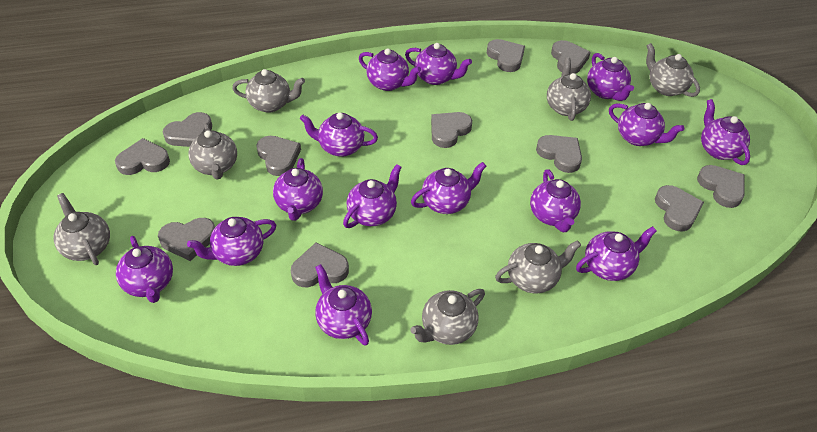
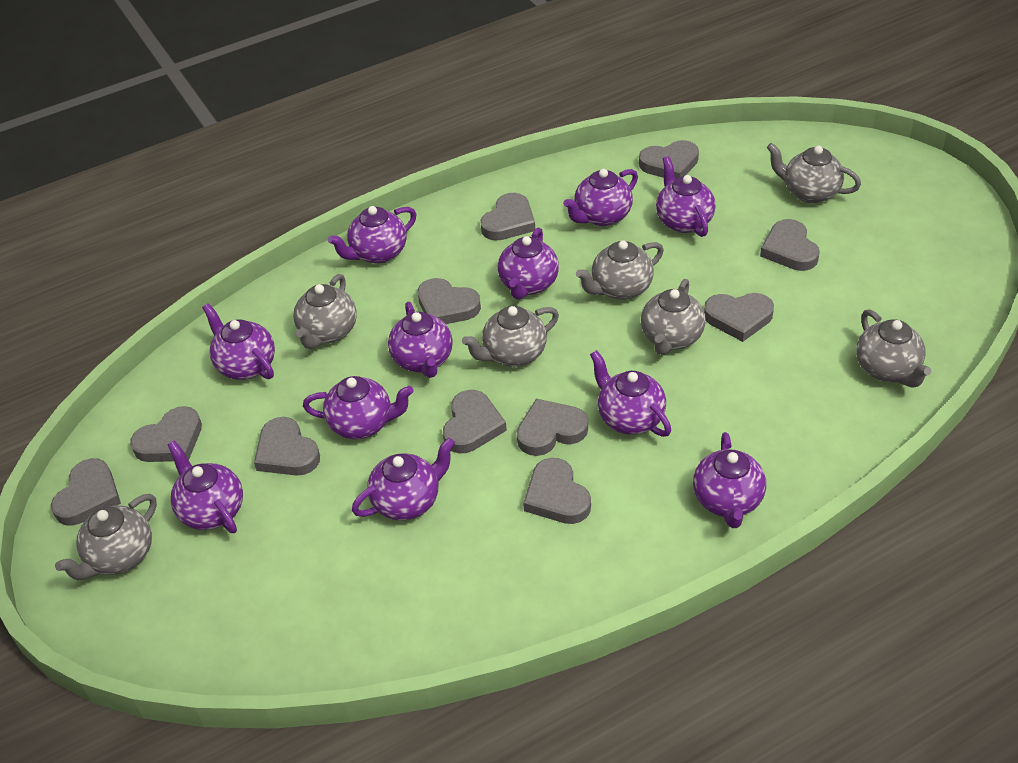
purple teapot: [116,236,173,303] [187,217,276,266] [273,158,323,221] [300,112,378,157] [315,264,372,345] [343,164,402,228] [359,48,421,91] [405,43,472,85] [411,162,486,214] [530,169,581,232] [576,226,657,281] [587,53,634,101] [609,103,684,146] [701,99,750,165] = 14 -> [168,440,243,533] [202,303,275,380] [303,376,414,439] [328,206,417,264] [352,438,455,521] [388,302,453,378] [498,228,559,300] [563,169,638,226] [590,350,671,437] [656,156,716,237] [693,432,766,528] = 11

